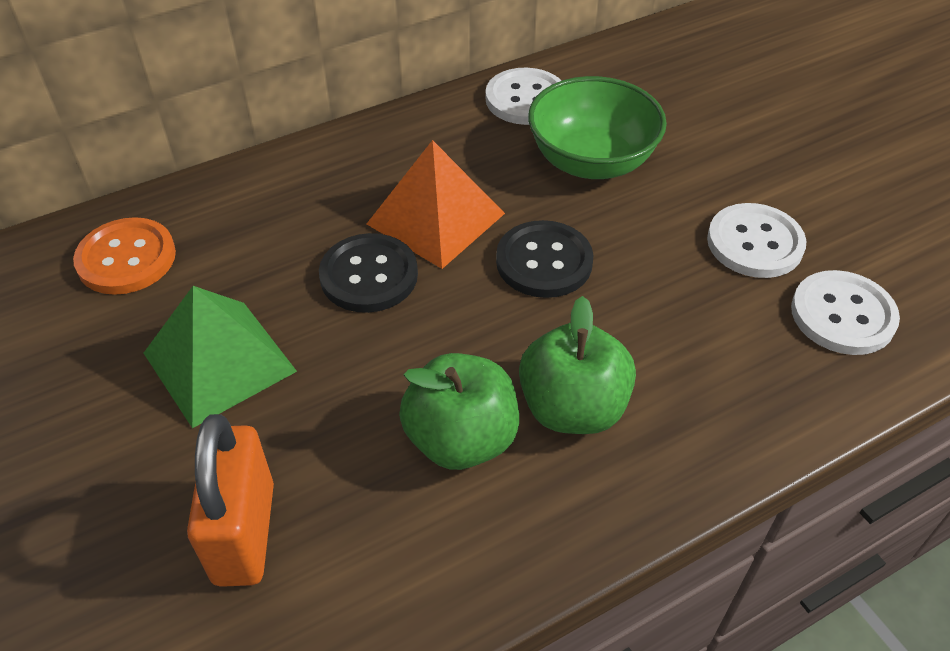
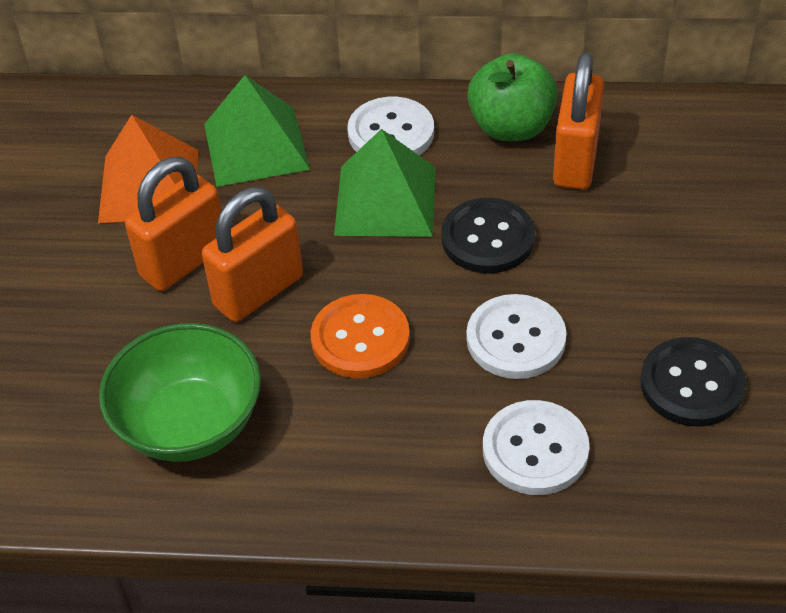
green apple: [399,353,519,470] [519,296,636,434] = 2 -> [467,53,558,141] = 1
green pyramid: [144,286,297,428] = 1 -> [204,75,310,187] [334,129,436,237] = 2
orange padlock: [187,414,274,587] = 1 -> [125,157,221,291] [202,187,303,322] [553,52,604,190] = 3

